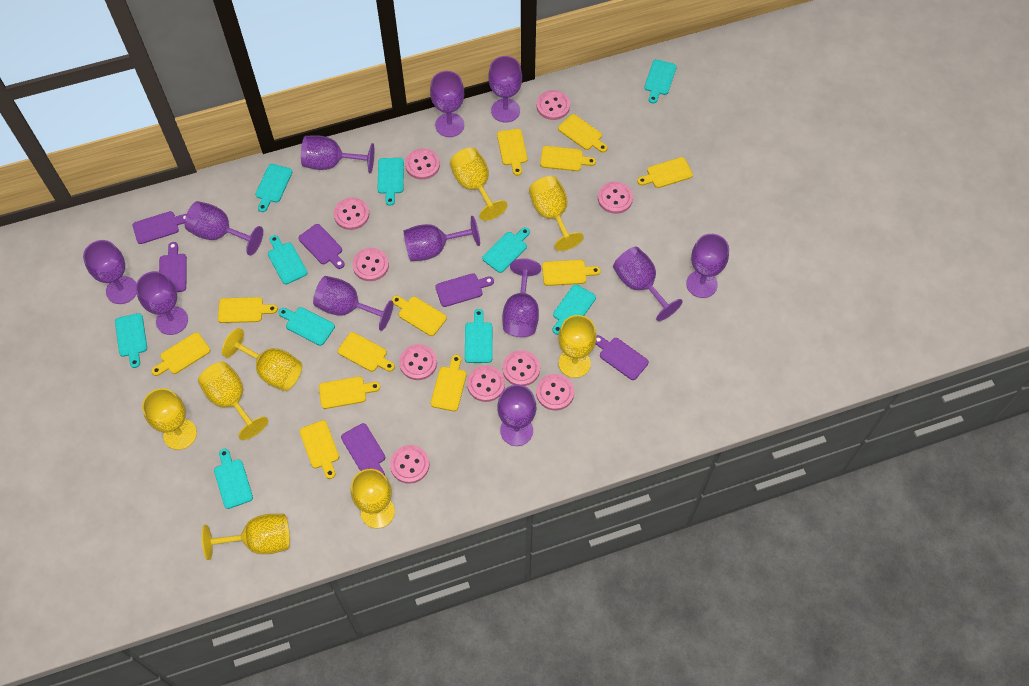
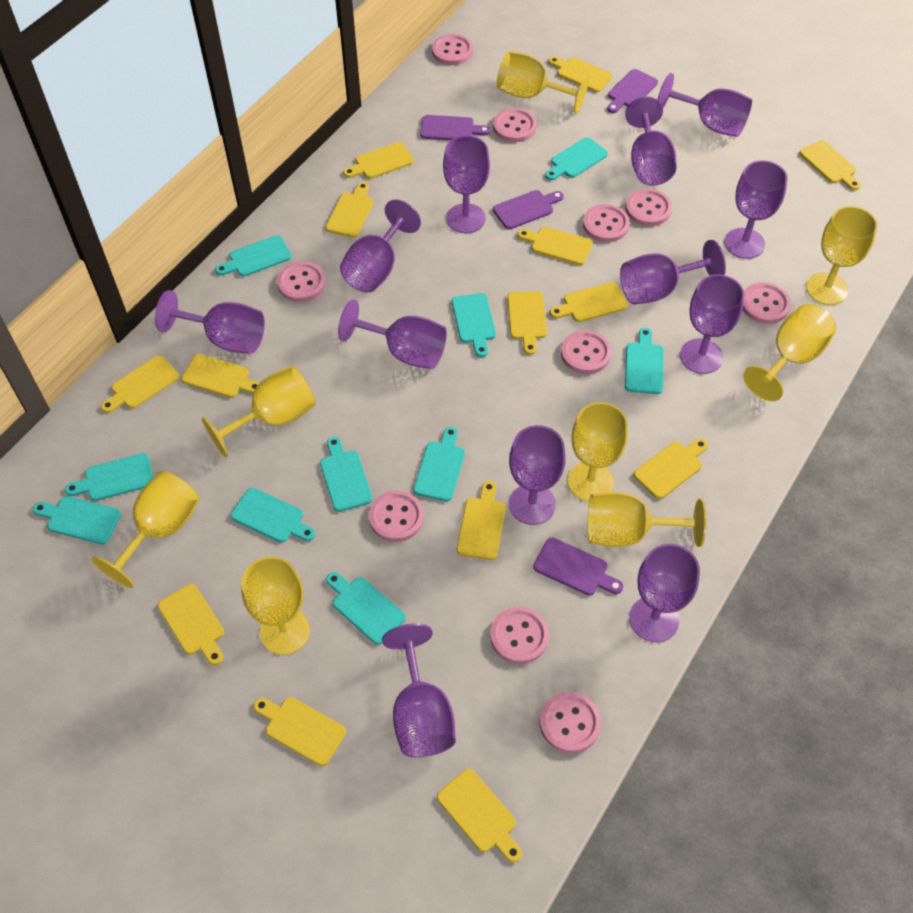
purple cutting board: [133,211,186,244] [159,242,187,292] [298,224,345,269] [341,423,385,475] [435,273,494,307] [596,335,649,380] = 6 -> [420,115,490,140] [493,190,564,229] [533,537,624,595] [607,69,658,113] = 4
yellow cutting board: [151,332,210,376] [218,297,278,323] [299,420,339,479] [319,376,380,409] [338,332,395,372] [392,296,447,336] [431,355,467,411] [497,129,528,176] [540,146,596,171] [542,260,600,286] [558,114,608,153] [637,157,693,188] = 12 -> [101,355,179,413] [158,584,224,665] [181,354,259,398] [254,697,346,766] [326,182,373,238] [343,142,414,179] [437,769,522,863] [457,481,506,560] [507,291,547,355] [517,227,593,265] [548,56,613,92] [550,282,628,322] [634,438,708,499] [800,140,861,190] = 14

